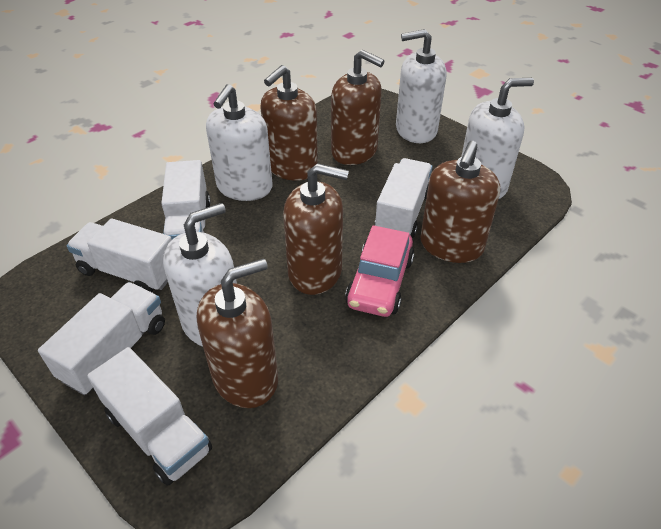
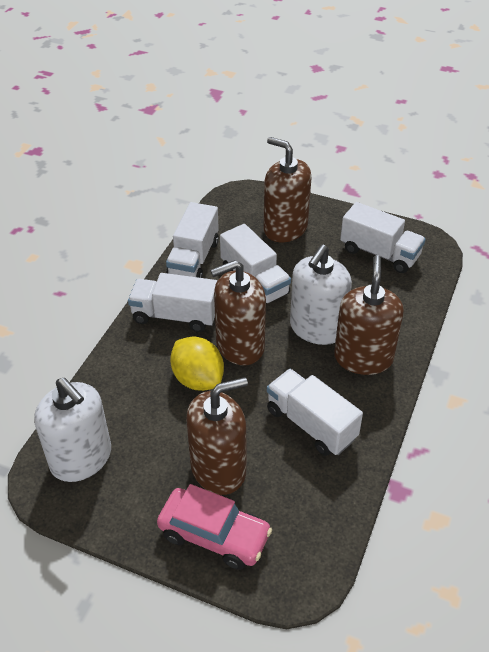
brown soap dispenser: [197,258,278,408] [260,65,318,181] [283,163,349,295] [331,50,384,165] [420,141,500,263] = 5 -> [186,377,248,495] [210,260,266,365] [264,137,311,242] [334,255,404,375] = 4
white soap dispenser: [163,203,237,347] [206,84,272,201] [396,29,447,143] [461,78,534,199] = 4 -> [34,378,111,482] [290,244,352,345] = 2
yellow lemon: none = 0 -> [170,337,224,391] = 1

